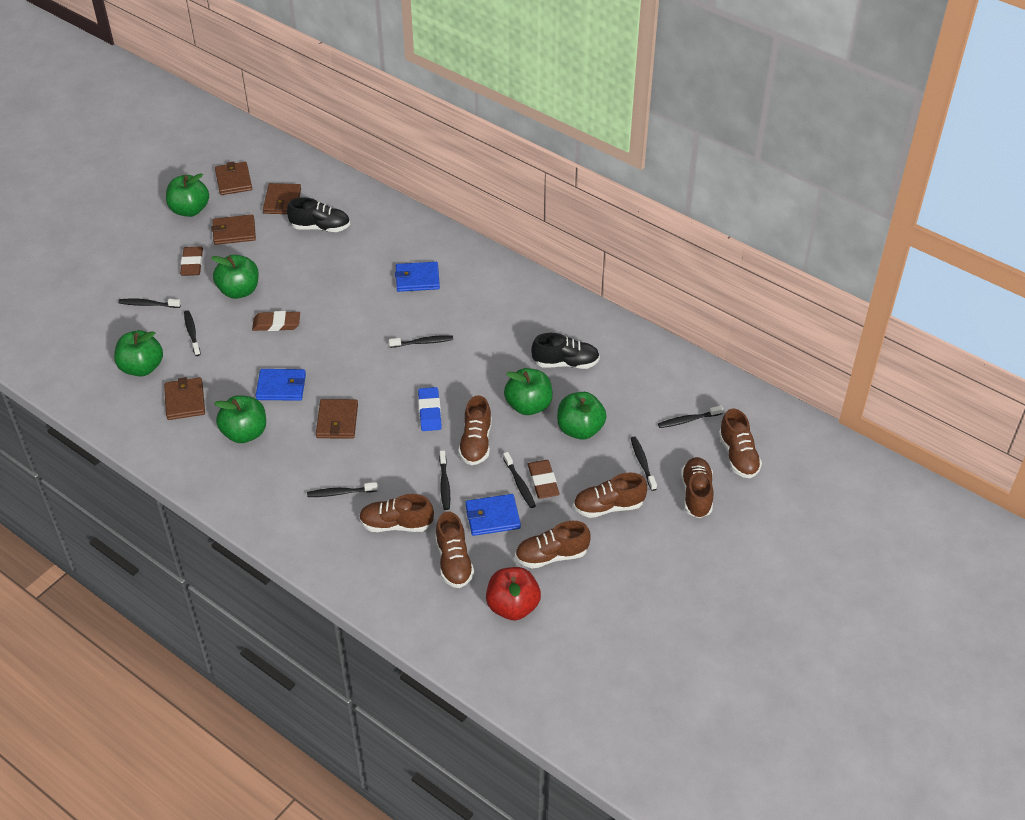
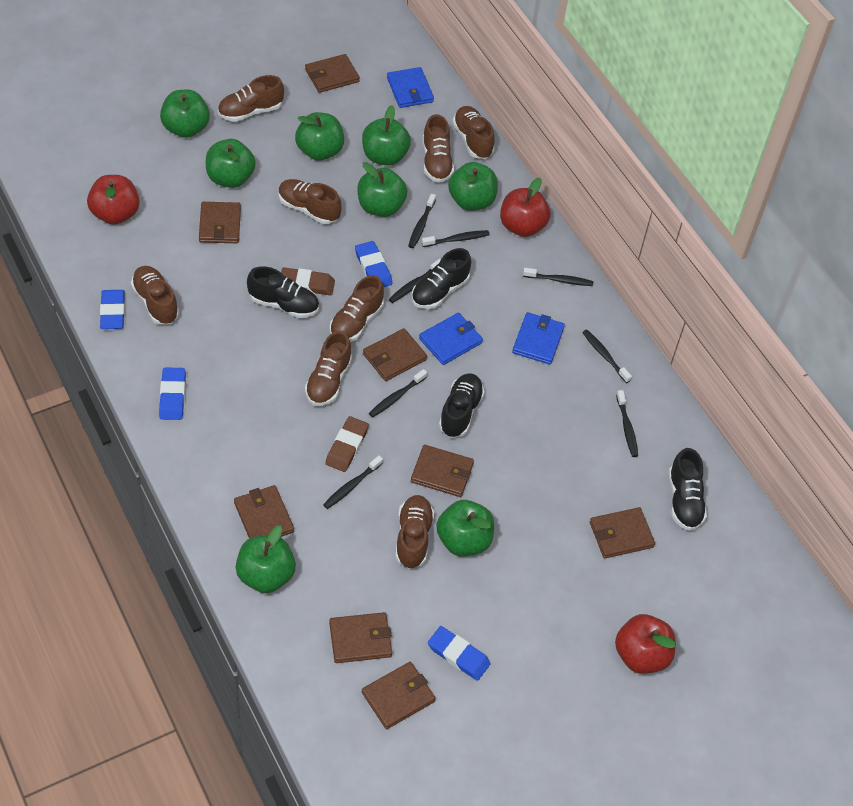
black shoe: [287,197,350,232] [531,333,600,369] = 2 -> [247,266,319,318] [412,248,471,309] [439,373,485,437] [669,448,707,531] = 4
blue eraser: [418,387,442,431] = 1 -> [100,290,125,329] [159,368,186,420] [355,241,392,287] [428,626,491,681] = 4
brown eraser: [180,246,203,276] [252,311,300,331] [528,460,560,499] = 3 -> [281,267,335,295] [325,416,369,472] = 2
brown shoe: [359,494,434,532] [435,512,474,588] [458,395,492,465] [515,521,591,569] [573,473,647,518] [681,457,713,518] [719,409,762,478] = 7 -> [131,266,179,325] [218,75,284,122] [278,179,341,224] [305,331,352,406] [329,275,384,342] [395,495,434,569] [422,114,454,183] [452,106,495,159] = 8
brown wallet: [164,377,205,420] [211,214,256,245] [215,162,252,195] [263,183,301,214] [316,399,358,439] = 5 -> [199,202,241,243] [234,485,294,539] [305,54,360,93] [329,612,392,663] [362,662,436,729] [363,328,427,381] [411,445,474,497] [590,507,655,558] = 8
green apple: [114,330,163,377] [166,173,209,217] [211,255,259,299] [214,395,266,443] [504,368,553,415] [557,392,607,440] = 6 -> [160,90,210,138] [206,139,256,188] [236,525,296,593] [295,112,344,161] [357,162,407,217] [362,105,411,166] [437,500,494,556] [448,162,498,211] = 8
red apple: [486,567,541,620] = 1 -> [87,175,140,225] [500,178,550,237] [615,614,676,674] = 3

